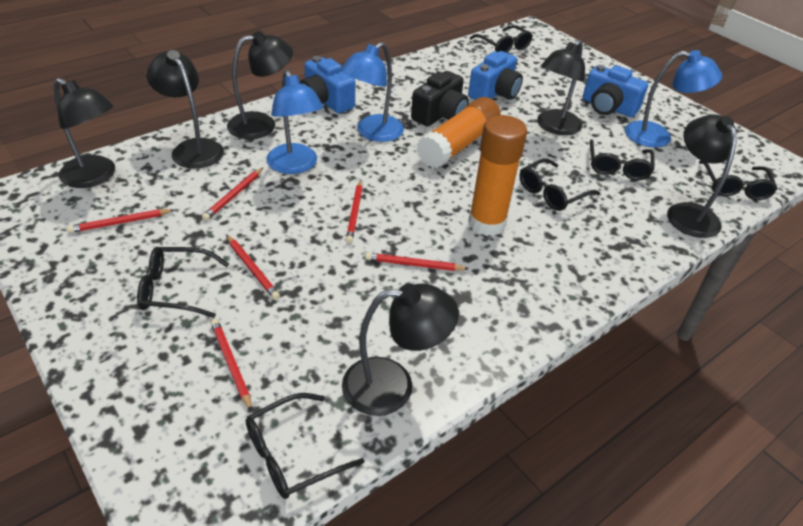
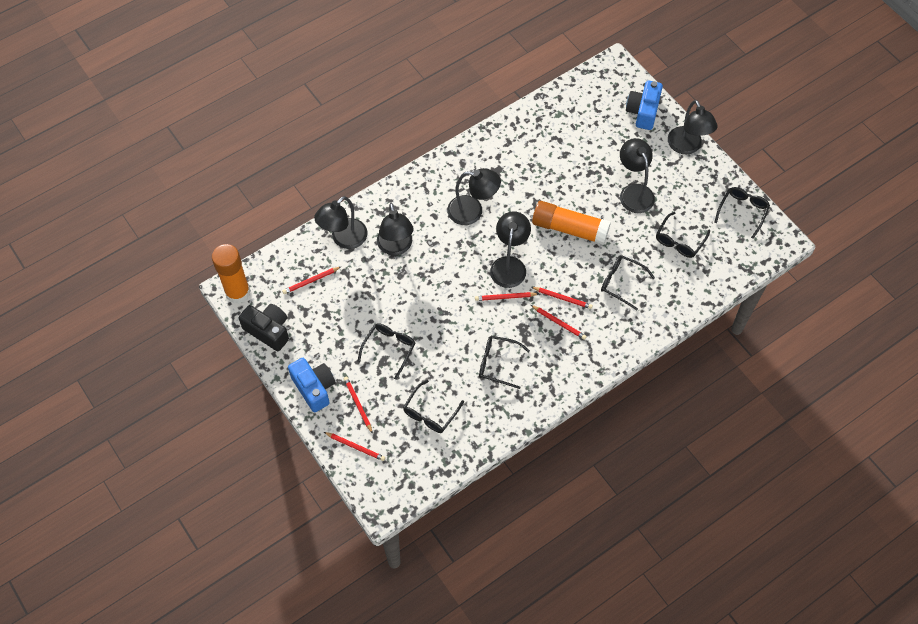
blue camera: [300,56,355,113] [468,51,523,100] [583,65,648,117] = 3 -> [288,358,336,412] [626,80,663,130] = 2
blue lamp: [266,69,323,174] [341,42,404,142] [625,50,722,147] = 3 -> none = 0

